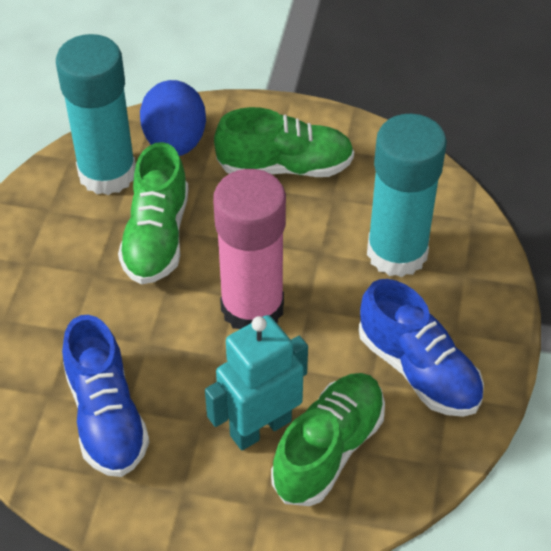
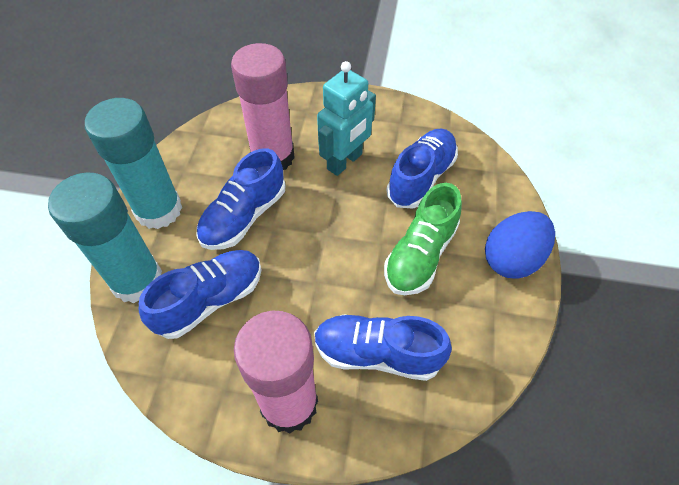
blue shoe: [62,315,149,477] [359,279,484,417] = 2 -> [139,250,262,339] [196,148,285,250] [314,314,452,381] [387,129,458,209] = 4
green shoe: [118,142,189,284] [214,107,354,177] [271,373,385,506] = 3 -> [384,183,462,295] = 1
pink glue stick: [213,169,286,329] = 1 -> [231,43,295,170] [234,311,318,434] = 2

